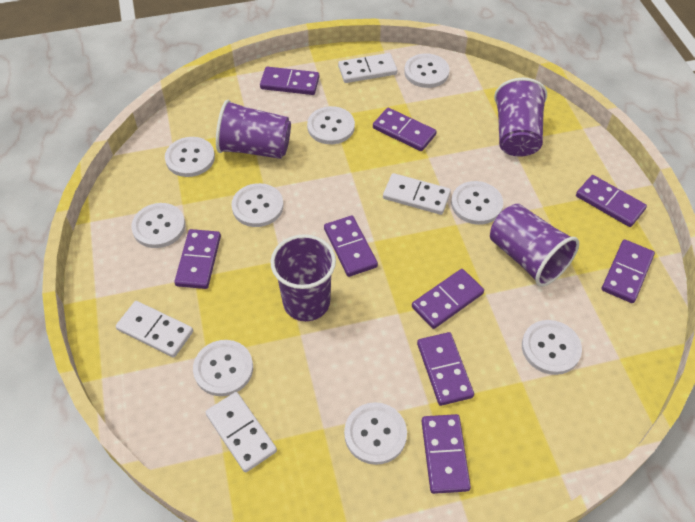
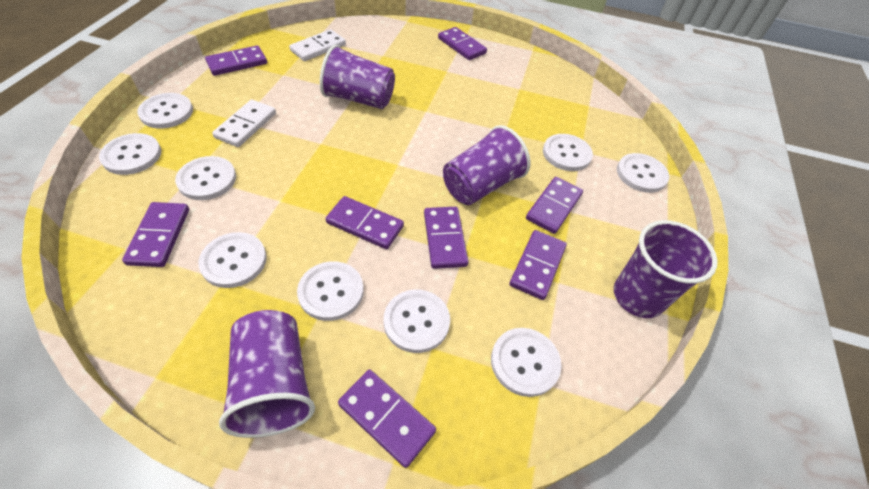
purple domino: [174,229,221,289] [260,67,319,95] [324,216,378,277] [373,108,437,151] [412,269,484,329] [417,332,474,406] [421,414,471,494] [576,175,647,227] [602,240,655,303] = 9 -> [122,202,189,267] [205,45,267,76] [326,196,404,249] [338,369,436,468] [424,207,469,269] [438,27,487,60] [509,230,567,300] [526,177,583,234] = 8
white domino: [116,301,193,358] [205,392,277,472] [338,53,397,83] [383,173,451,215] = 4 -> [212,100,276,147] [289,29,346,61] = 2

